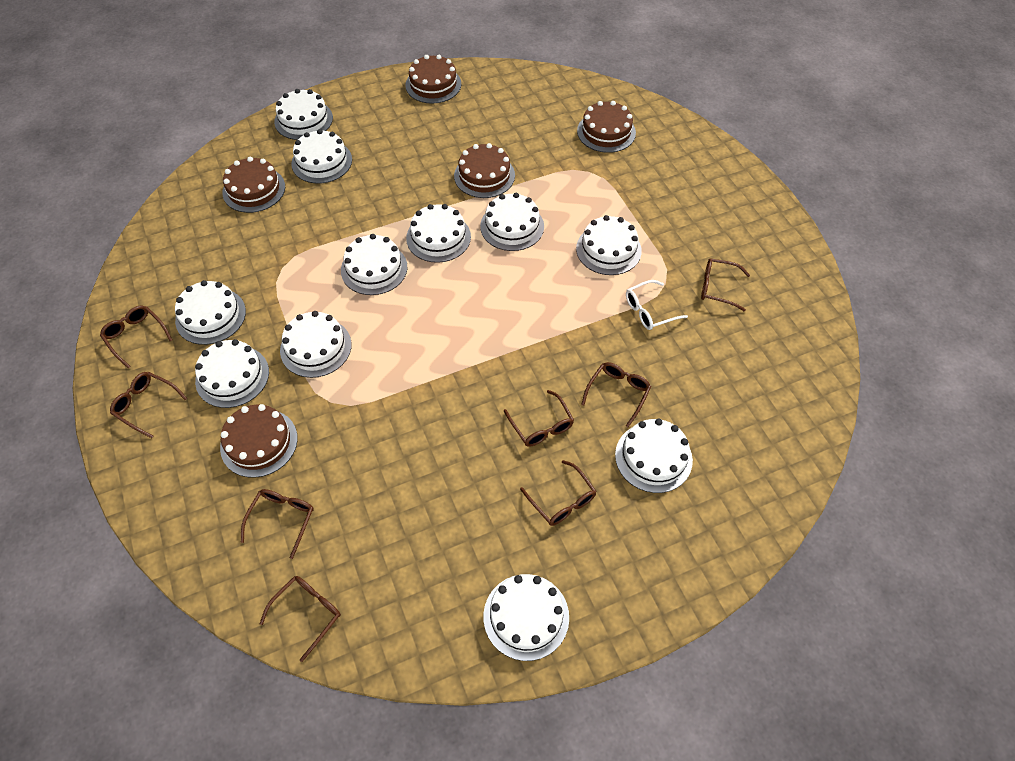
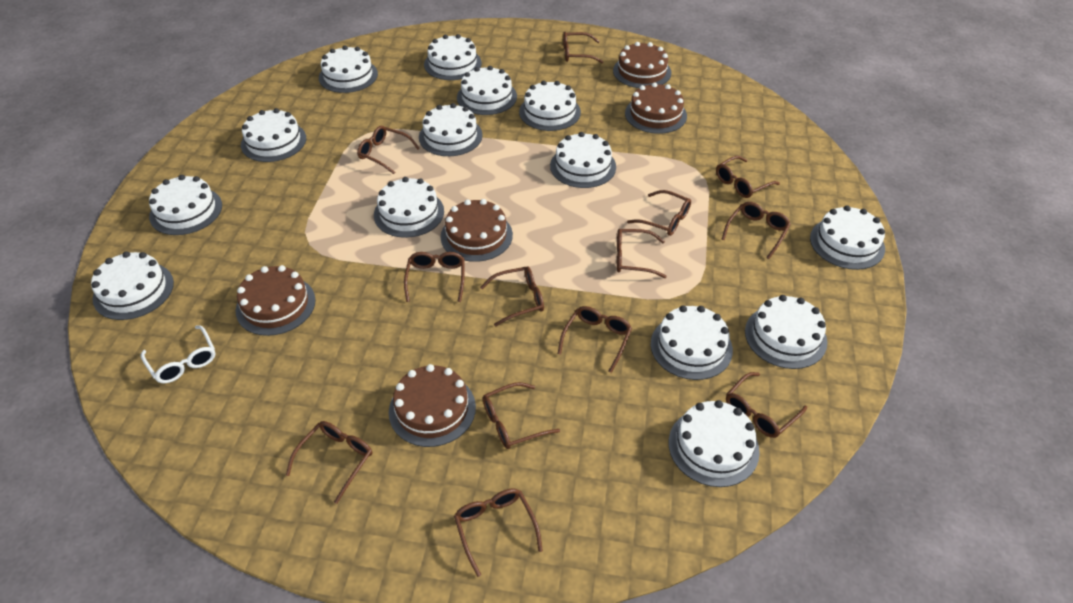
brown glasses: [100,306,172,368] [110,372,187,438] [241,489,314,559] [260,576,341,662] [504,390,574,447] [520,460,596,526] [581,362,651,427] [701,258,750,311] = 8 -> [286,421,372,504] [357,126,420,174] [404,252,465,302] [454,488,543,577] [480,266,544,327] [483,382,560,449] [558,306,632,373] [563,32,603,63] [617,229,667,278] [627,190,691,236] [716,156,780,198] [722,202,791,259] [726,372,807,438] = 13
white cake: [175,280,246,345] [195,339,269,408] [274,89,333,140] [280,311,352,378] [291,129,352,183] [341,234,407,295] [406,204,471,263] [480,193,544,251] [483,574,569,661] [576,215,642,275] [615,419,693,493] = 11 -> [91,251,174,320] [149,175,222,235] [241,108,306,162] [319,46,378,93] [374,177,444,238] [419,103,483,156] [424,34,482,80] [457,66,517,115] [519,81,581,131] [550,132,616,188] [651,305,733,380] [669,400,760,487] [745,295,827,369] [810,205,885,270] = 14

